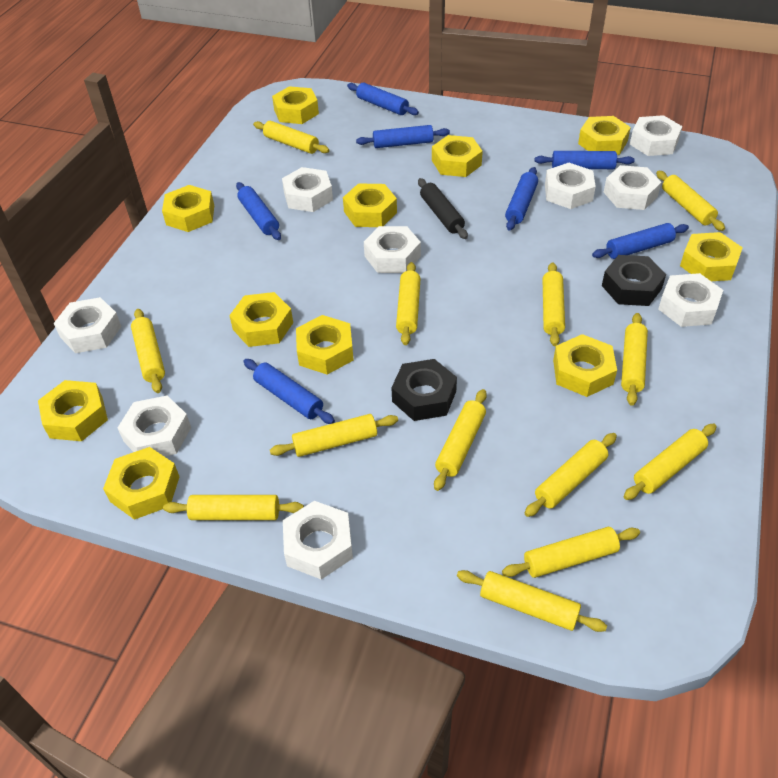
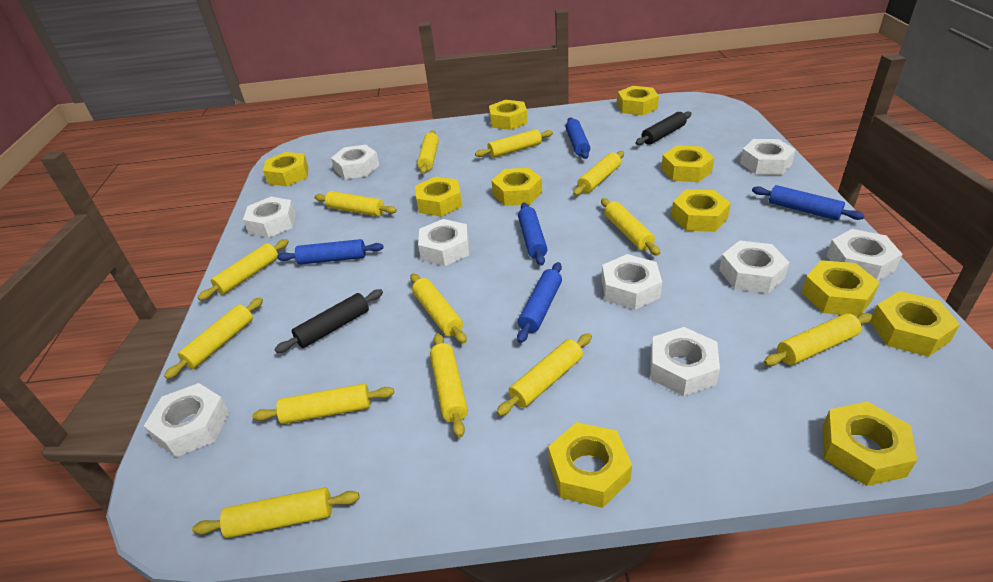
black nut: [391,359,457,421] [602,255,666,306] = 2 -> none = 0
black rolling pin: [418,178,468,239] = 1 -> [274,289,383,353] [635,111,692,145] = 2
blue rolling pin: [236,182,281,240] [243,359,335,424] [347,83,419,115] [356,125,450,148] [505,167,538,231] [534,151,635,169] [592,223,689,259] = 7 -> [277,239,384,265] [517,262,562,343] [518,202,547,266] [565,117,590,159] [752,185,865,221] = 5

